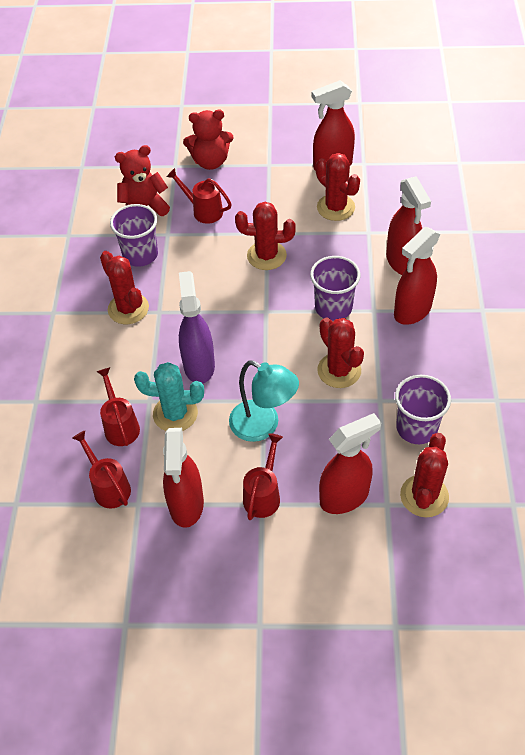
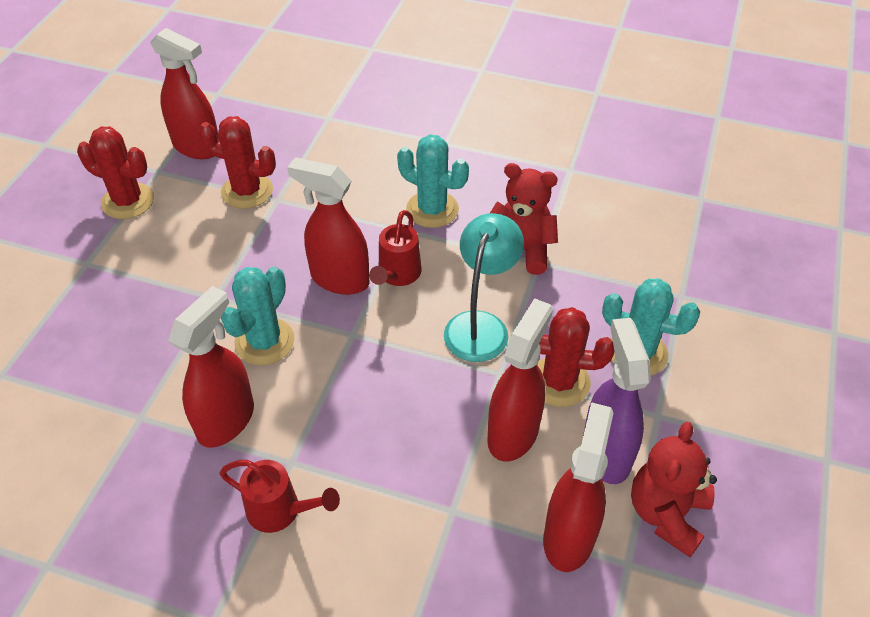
purple cup: [110,204,158,267] [310,256,360,321] [395,375,451,444] = 3 -> none = 0
red cactus: [100,251,149,324] [235,202,296,270] [316,153,360,221] [317,318,364,388] [400,433,449,517] = 5 -> [77,127,154,219] [199,116,276,209] [537,307,614,407] = 3
red watering can: [72,431,131,508] [96,367,140,446] [167,168,232,224] [243,433,283,520] = 4 -> [220,460,340,533] [369,210,422,286] = 2
turquoise cactus: [134,362,204,431] = 1 -> [221,267,294,365] [397,134,469,228] [602,278,700,375] = 3

